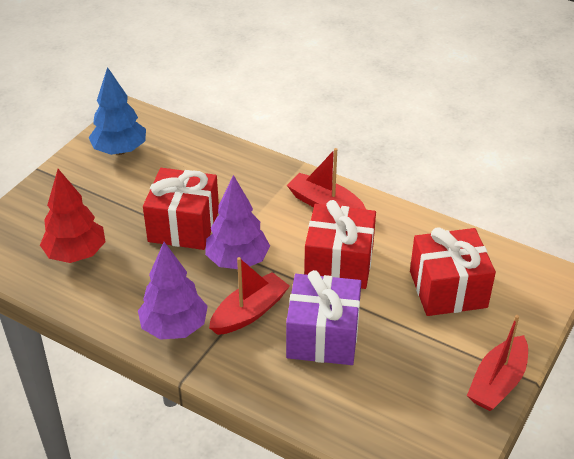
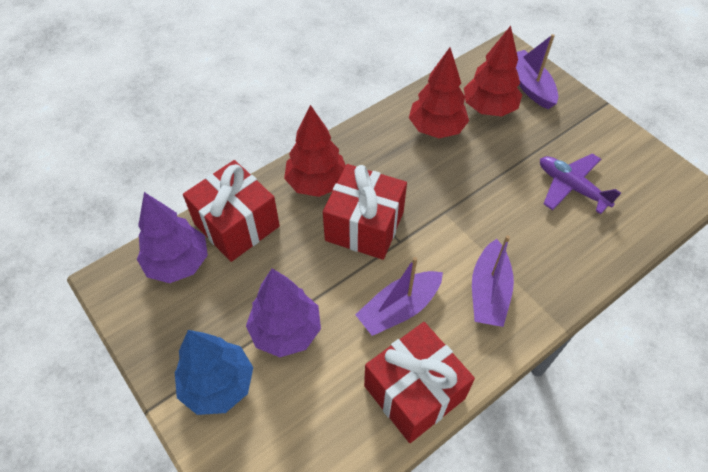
purple boat: none = 0 -> [355,257,443,336] [472,235,514,327] [516,34,558,109] = 3
purple gift: [286,270,361,365] = 1 -> none = 0
purple plane: none = 0 -> [540,154,621,214] = 1
red boat: [209,257,290,335] [287,148,366,210] [467,315,528,411] = 3 -> none = 0
red tree: [40,169,105,263] = 1 -> [284,105,346,197] [409,48,469,138] [464,26,522,116] = 3

